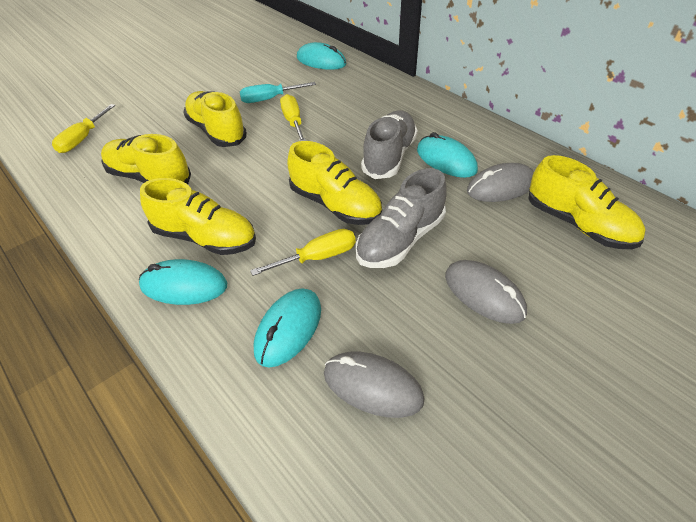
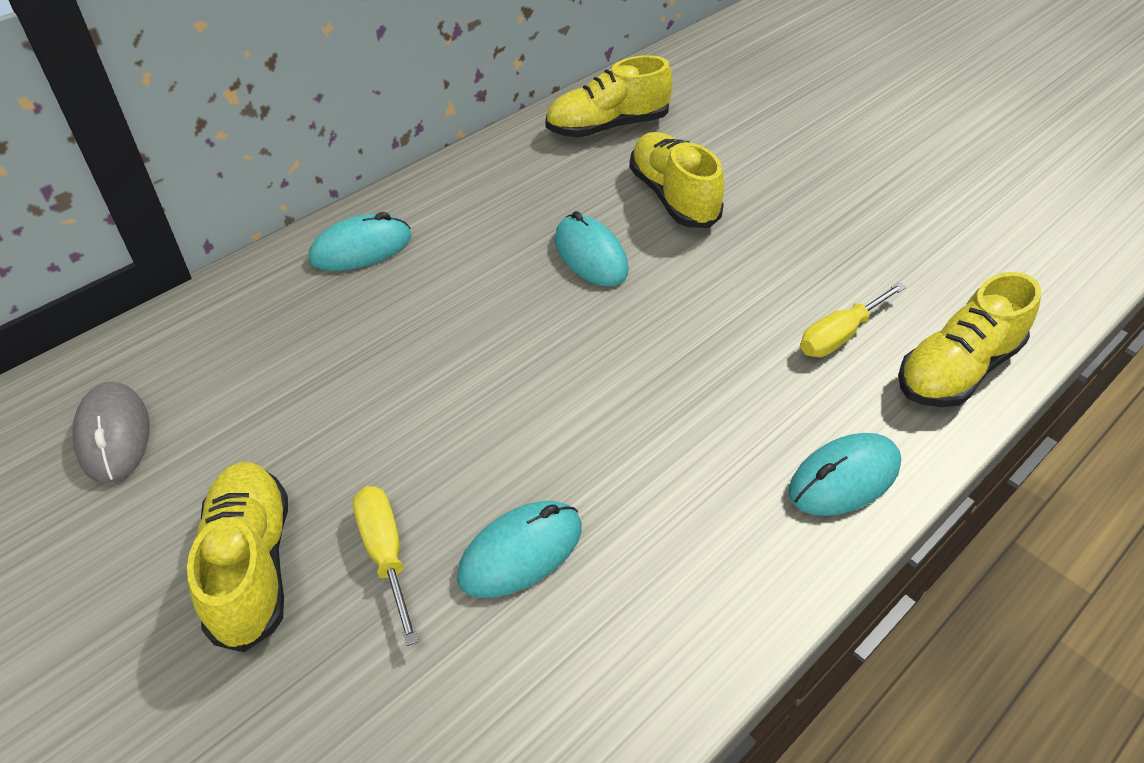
grey mouse: [324,351,424,418] [445,260,527,324] [467,163,534,202] = 3 -> [72,381,150,484] = 1
grey shoe: [356,168,447,268] [361,110,418,179] = 2 -> none = 0
turquoise screwdriver: [240,82,316,103] = 1 -> none = 0
yellow screwdriver: [52,104,115,153] [250,229,356,276] [280,94,306,141] = 3 -> [353,486,419,646] [800,282,906,357] = 2
yellow shoe: [101,134,191,184] [140,178,256,255] [183,91,247,147] [287,141,382,225] [529,155,646,249] = 5 -> [187,462,288,652] [545,55,673,138] [629,132,724,228] [898,272,1041,407] = 4

